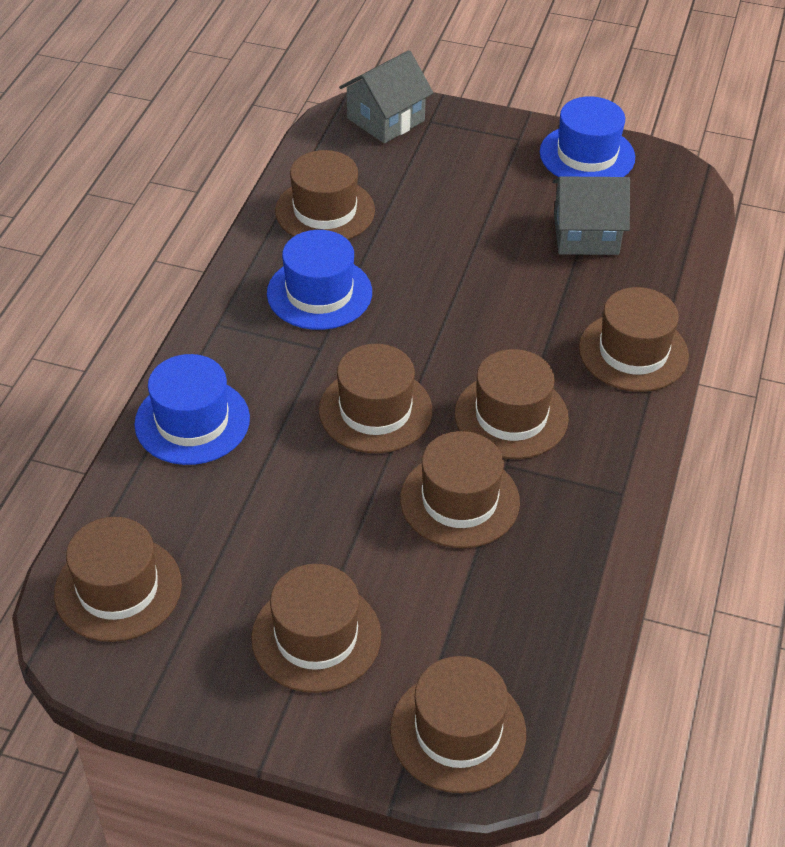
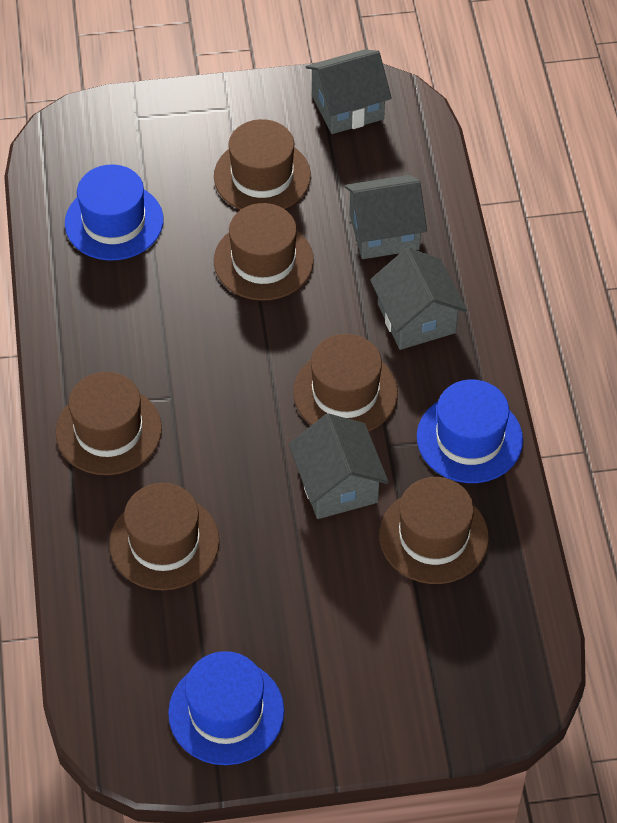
brown hat: [54,517,182,642] [251,564,381,693] [275,150,375,240] [319,344,432,453] [390,656,526,793] [400,431,520,548] [455,349,569,459] [579,287,689,392] = 8 -> [56,372,162,475] [109,483,220,590] [214,119,311,210] [214,203,314,301] [293,334,398,432] [379,477,489,584] = 6
grey house: [339,50,433,143] [553,176,630,255] = 2 -> [289,413,389,519] [306,49,392,134] [345,175,427,259] [370,248,467,350] = 4

